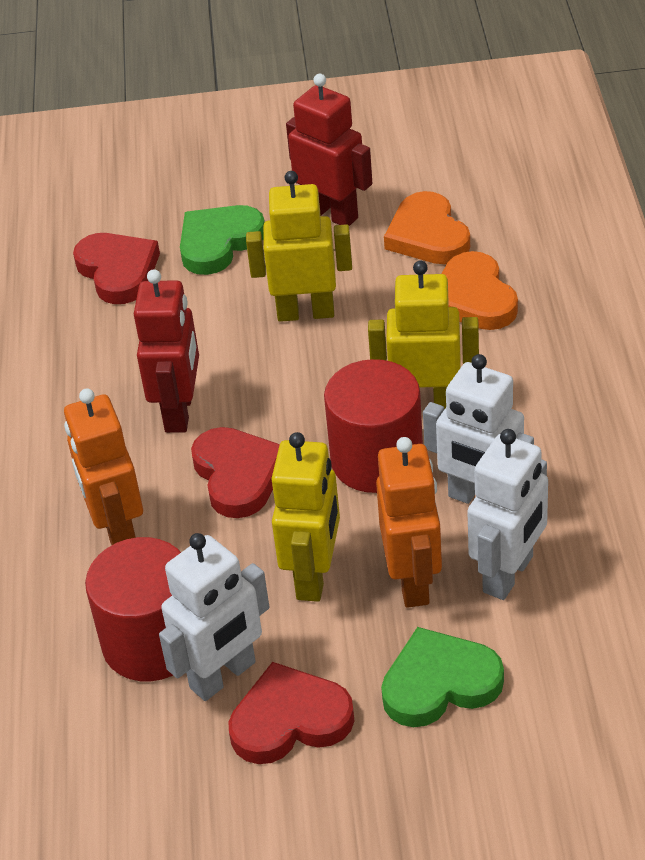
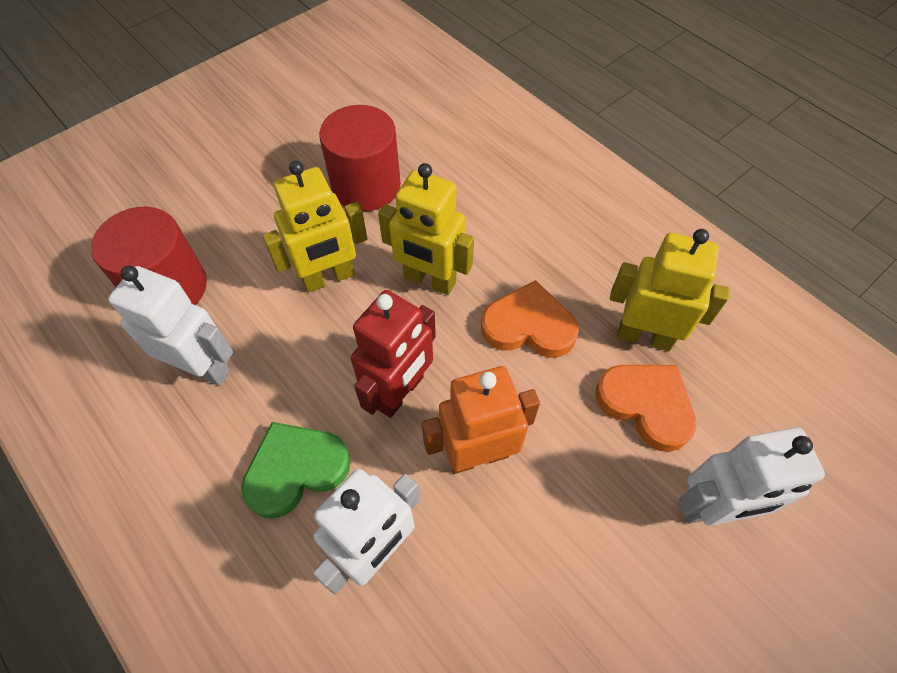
green heart: [180,205,265,275] [381,627,504,727] = 2 -> [241,422,351,519] = 1
orange robot: [64,389,143,545] [376,437,442,608] = 2 -> [422,366,540,474] = 1
red heart: [73,233,160,304] [191,427,280,518] [228,662,354,764] = 3 -> none = 0
red robot: [134,269,199,433] [286,74,372,226] = 2 -> [351,290,436,418] = 1

